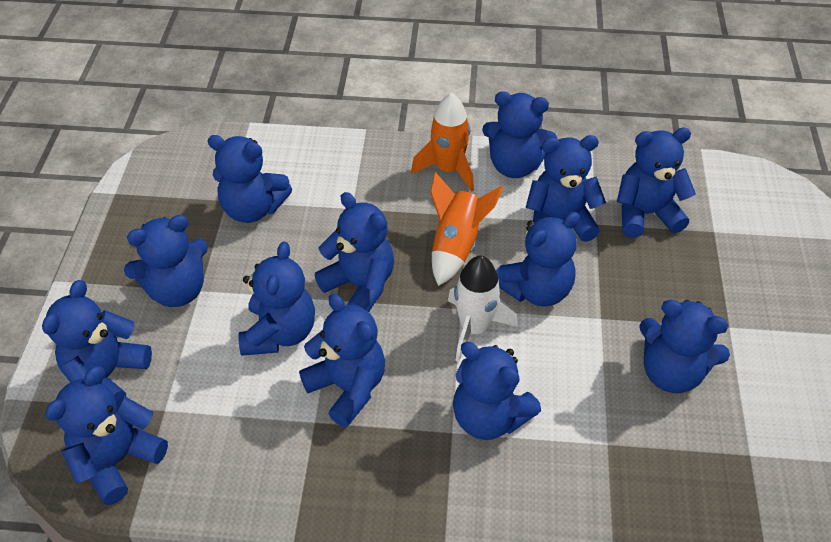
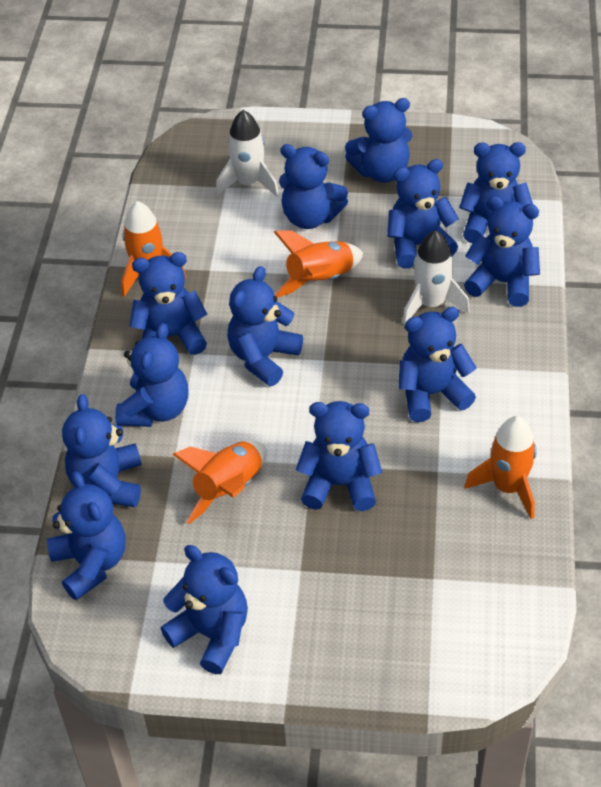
orange rocket: [411,93,474,192] [430,172,504,286] = 2 -> [121,201,186,297] [172,441,267,524] [274,230,363,298] [464,416,537,519] = 4
white rocket: [448,256,518,362] = 1 -> [216,110,279,198] [402,230,470,325] = 2

